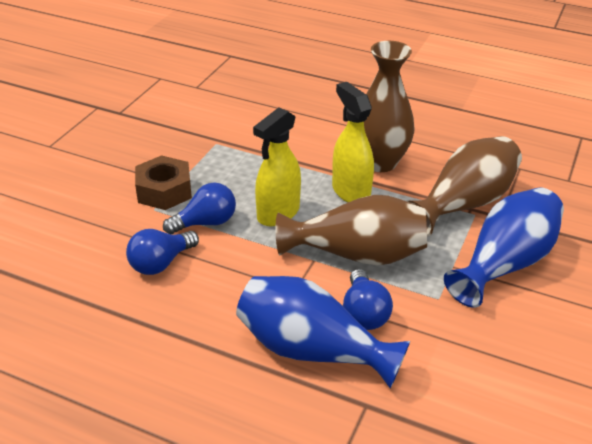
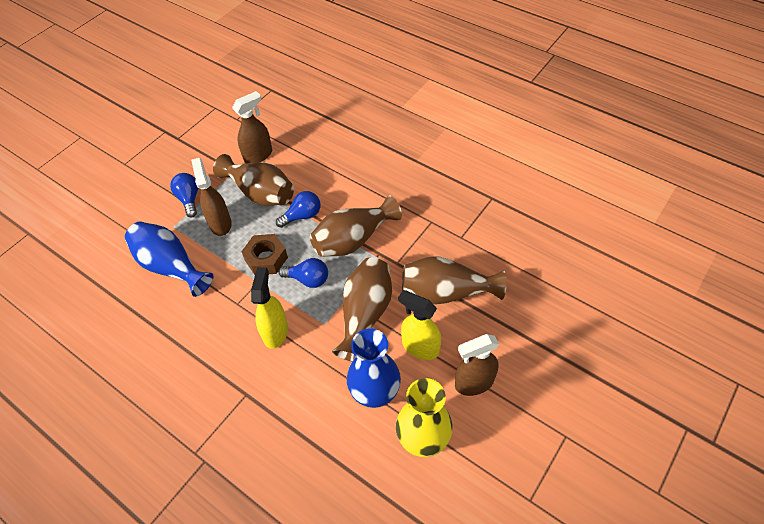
brown spray bottle: none = 0 -> [191,158,232,236] [232,91,272,163] [455,334,499,396] = 3
brown vase: [275,195,427,265] [364,41,415,172] [406,136,522,237] = 3 -> [213,154,294,206] [310,196,402,257] [332,257,392,362] [402,256,507,305] = 4
yellow vase: none = 0 -> [396,378,453,457] = 1

